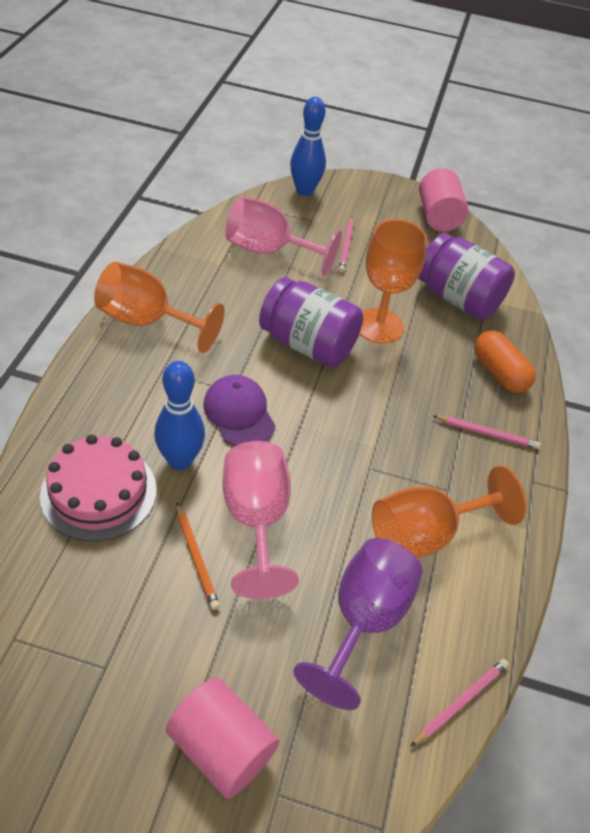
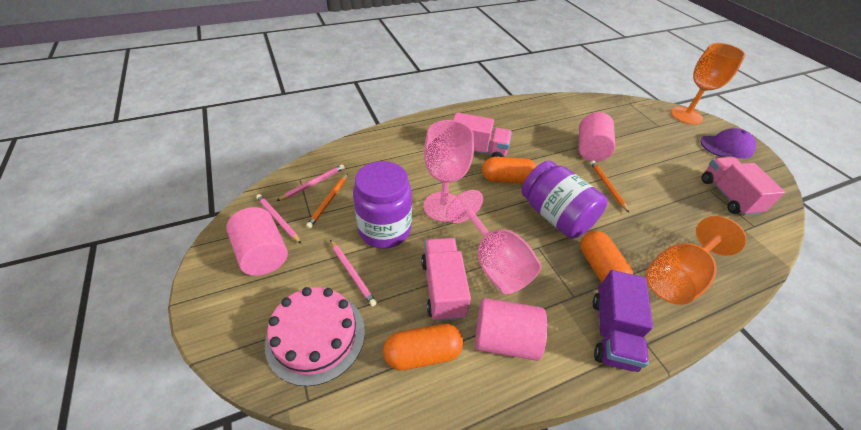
blue bowling pin: [154,361,205,470] [290,97,326,196] = 2 -> none = 0
orange capsule: [474,331,536,393] = 1 -> [383,324,463,370] [482,157,537,183] [580,231,633,282] = 3
orange goblet: [94,262,225,353] [359,219,427,344] [372,466,527,558] = 3 -> [646,216,747,305] [671,43,745,125] = 2
orange pencil: [176,503,220,610] = 1 -> [306,174,348,228] [590,161,629,213] = 2
pink cylinder: [166,677,279,799] [419,168,468,232] = 2 -> [226,207,288,276] [475,298,548,361] [578,112,615,162] = 3
pink truck: none = 0 -> [421,238,471,321] [453,112,512,157] [702,157,785,216] = 3
purple goblet: [293,538,422,710] = 1 -> none = 0
purple truck: none = 0 -> [593,270,653,372] = 1

